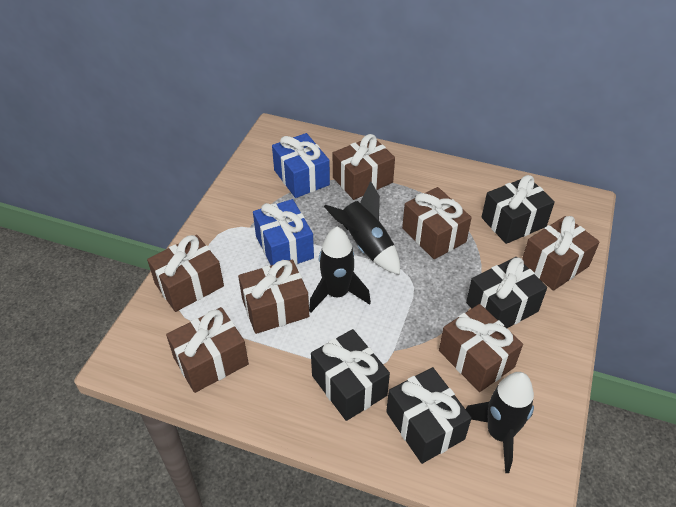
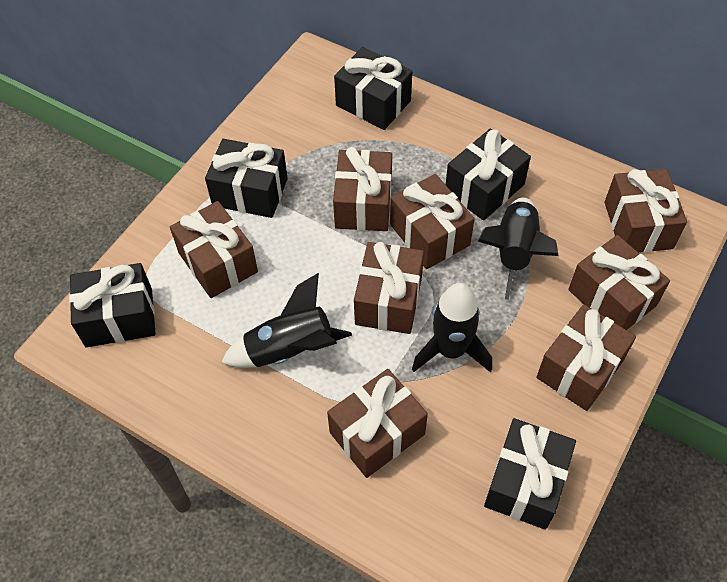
black gift: [311,329,390,421] [386,367,472,464] [466,257,547,328] [481,175,555,244] = 4 -> [69,263,156,348] [205,139,288,218] [334,47,412,130] [446,128,531,221] [484,418,576,530] = 5
blue gift: [253,199,314,265] [272,133,330,198] = 2 -> none = 0
brown gift: [147,235,224,312] [166,307,249,393] [238,259,309,334] [333,134,395,200] [402,187,472,259] [439,304,523,392] [522,216,600,291] = 7 -> [170,201,258,298] [327,369,428,478] [333,147,392,231] [354,242,424,334] [390,174,475,269] [536,304,636,411] [568,235,670,330] [605,169,687,253] = 8

